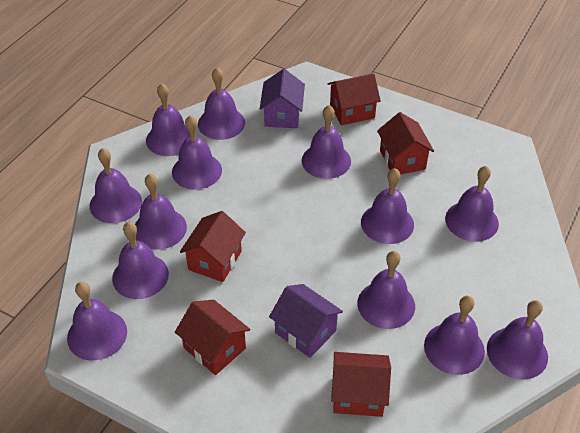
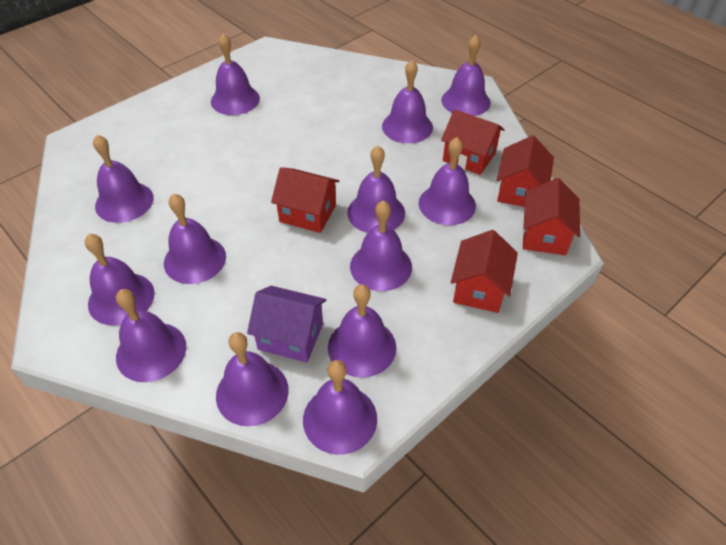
purple house: [260,69,305,128] [269,284,343,358] = 2 -> [247,286,326,363] = 1

